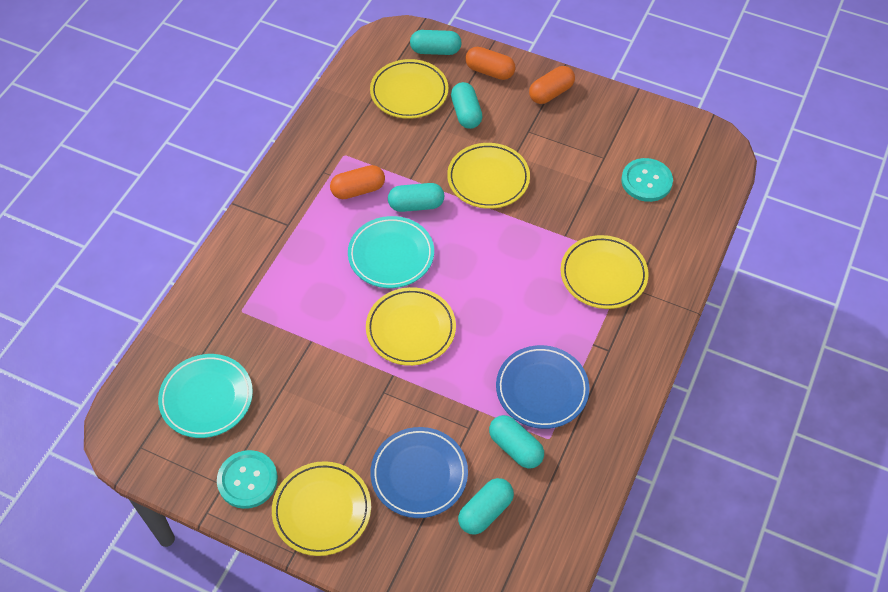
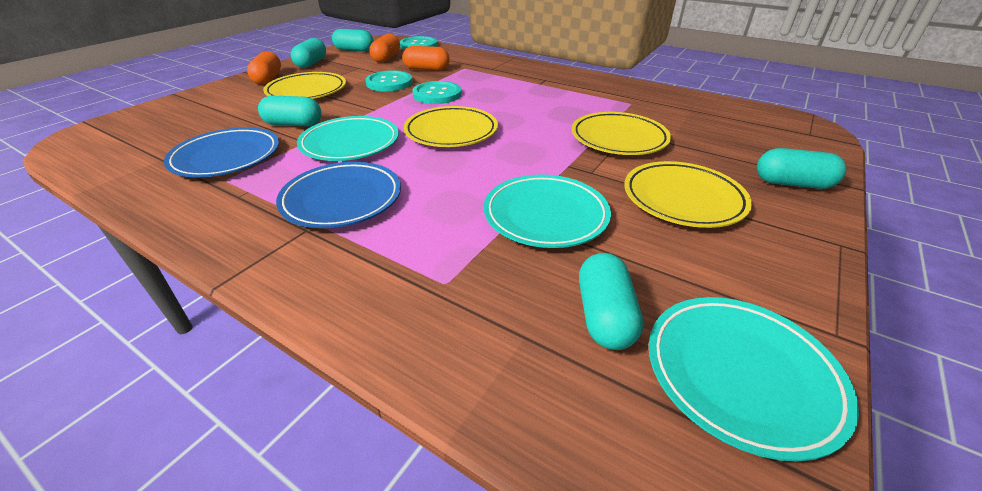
turquoise button: [217,450,278,509] [621,158,673,202] = 2 -> [365,71,413,91] [400,36,438,50] [412,81,462,104] = 3
turquoise plate: [158,354,253,438] [348,216,434,288] = 2 -> [297,116,399,161] [484,174,611,248] [649,297,859,462] = 3
yellow plate: [272,461,371,556] [366,287,456,366] [370,59,449,119] [447,143,530,209] [561,235,648,309] = 5 -> [263,72,346,99] [403,106,498,147] [572,112,671,155] [624,161,752,228] = 4

